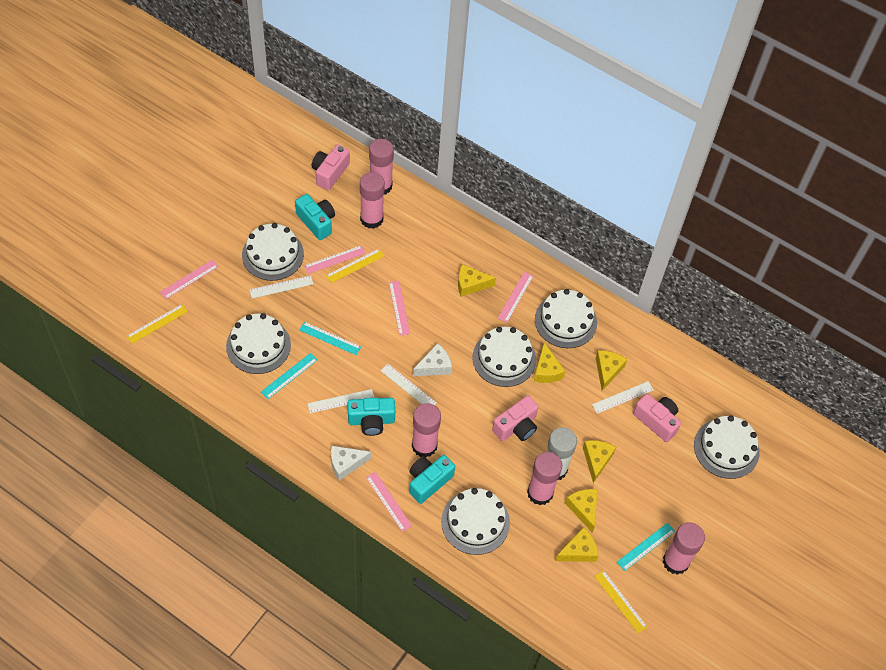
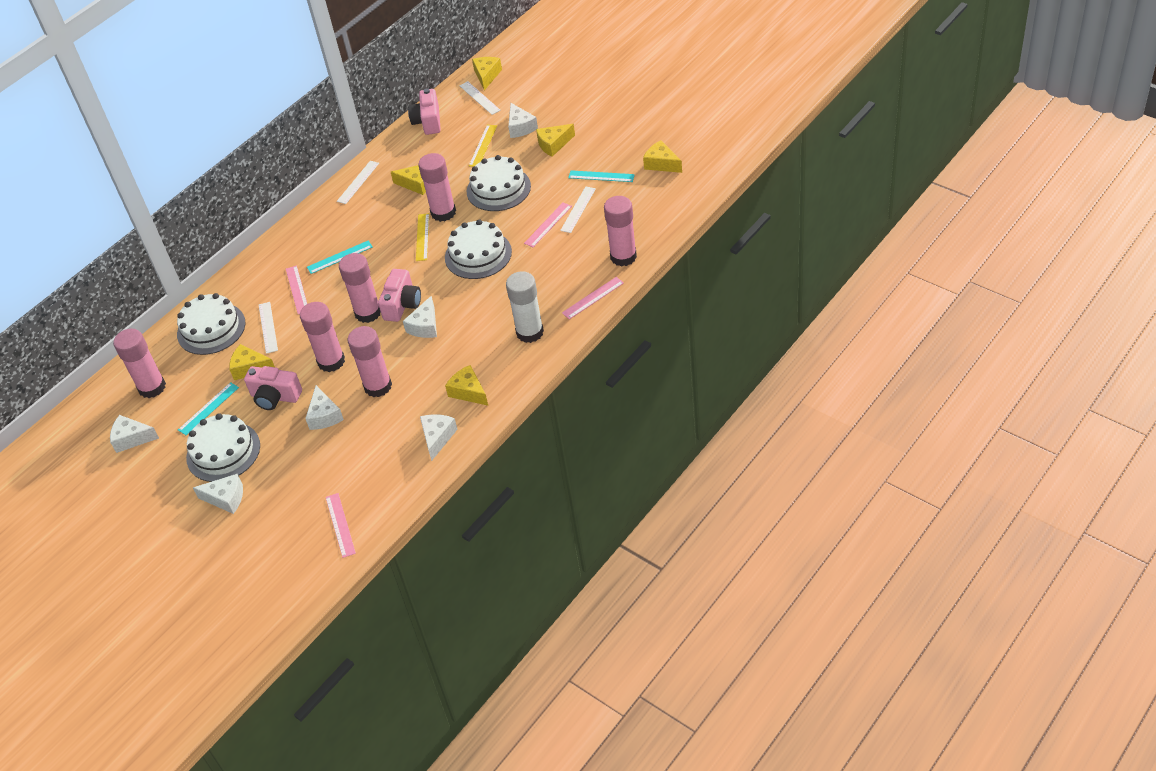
pink glue stick: [360,172,385,229] [369,139,394,195] [412,403,441,457] [527,452,562,505] [663,523,705,575] = 5 -> [113,328,166,398] [300,302,345,372] [339,253,381,323] [348,326,392,397] [418,153,456,222] [604,196,637,267] = 6
pink ruler: [160,260,219,299] [304,245,365,274] [366,472,412,532] [389,281,410,336] [498,272,534,323] = 5 -> [286,265,307,314] [326,493,356,558] [524,202,572,247] [562,277,624,319] = 4
turquoise camera: [295,194,335,240] [348,398,395,436] [409,455,455,504] = 3 -> none = 0
white cake: [226,313,291,374] [242,223,304,281] [441,488,510,555] [472,327,536,387] [535,289,597,348] [694,415,760,479] = 6 -> [177,293,245,355] [186,413,260,482] [445,219,512,279] [467,155,531,211] = 4
white cheese: [331,446,371,481] [413,343,452,376] = 2 -> [110,415,159,453] [193,474,243,514] [305,385,344,430] [403,296,437,338] [420,414,458,461] [508,103,538,138] = 6
yellow ruler: [126,304,188,344] [326,249,384,283] [594,570,647,634] = 3 -> [416,213,429,261] [469,125,497,167] = 2

